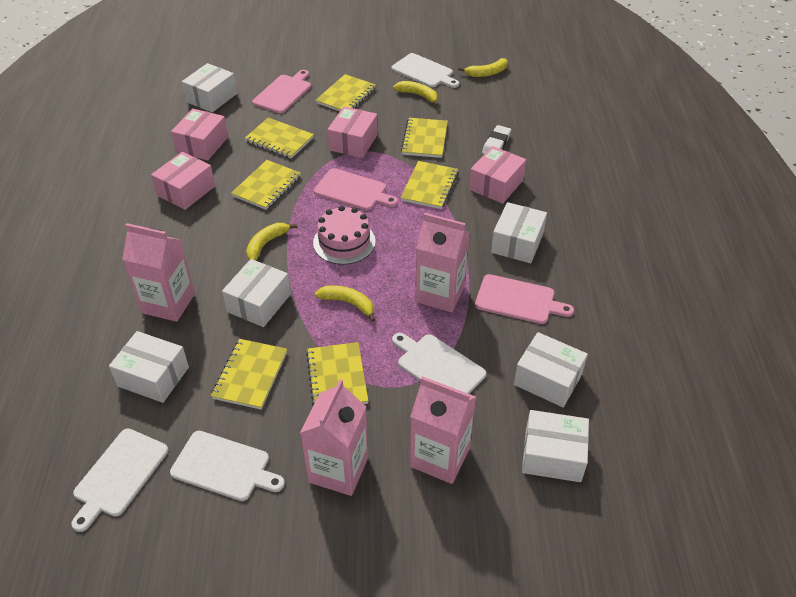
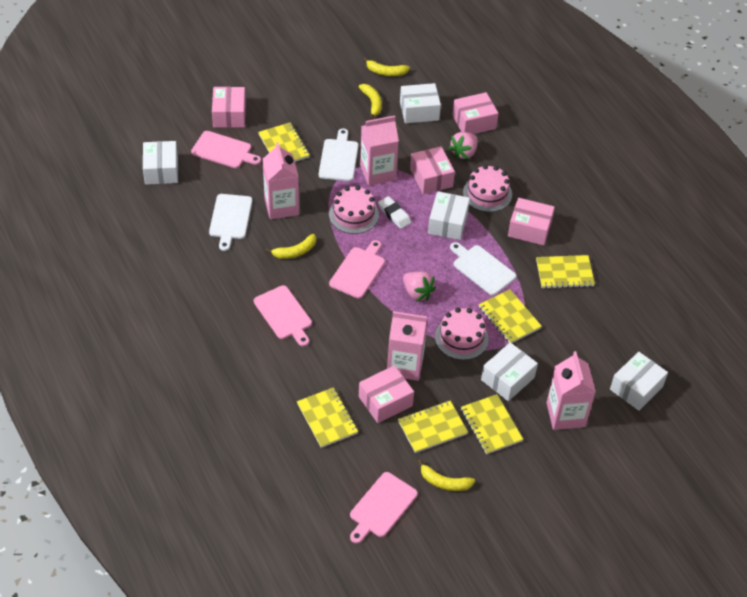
pink box: [151,152,215,210] [171,109,228,161] [327,107,378,158] [469,146,526,204] = 4 -> [212,87,246,128] [359,365,414,423] [410,147,455,194] [452,92,498,134] [508,198,555,245] = 5
pink cake: [313,206,376,265] = 1 -> [329,186,379,234] [435,308,489,360] [463,165,512,212] = 3
pink cutting board: [252,70,311,114] [314,168,398,210] [475,274,574,324] = 3 -> [191,131,261,168] [254,285,312,346] [329,240,385,299] [350,472,418,544] = 4
pink strawberry: none = 0 -> [403,271,436,302] [448,132,478,159] = 2
white box: [109,331,189,403] [182,63,237,112] [222,259,291,327] [491,202,547,263] [514,332,588,407] [522,410,589,482] = 6 -> [143,141,178,185] [400,83,441,123] [428,191,470,240] [481,342,538,401] [610,352,668,411] = 5
white cutting board: [71,428,168,532] [170,431,285,501] [391,53,459,88] [392,333,486,394] = 4 -> [209,194,252,251] [319,128,359,181] [450,242,516,295] = 3
yellow notebook: [211,339,287,409] [231,160,301,210] [245,118,314,159] [306,342,368,405] [316,74,376,111] [400,161,458,209] [401,118,448,158] = 7 -> [258,122,310,162] [297,387,358,448] [398,401,468,453] [461,394,523,454] [479,289,542,343] [536,255,595,289] = 6

